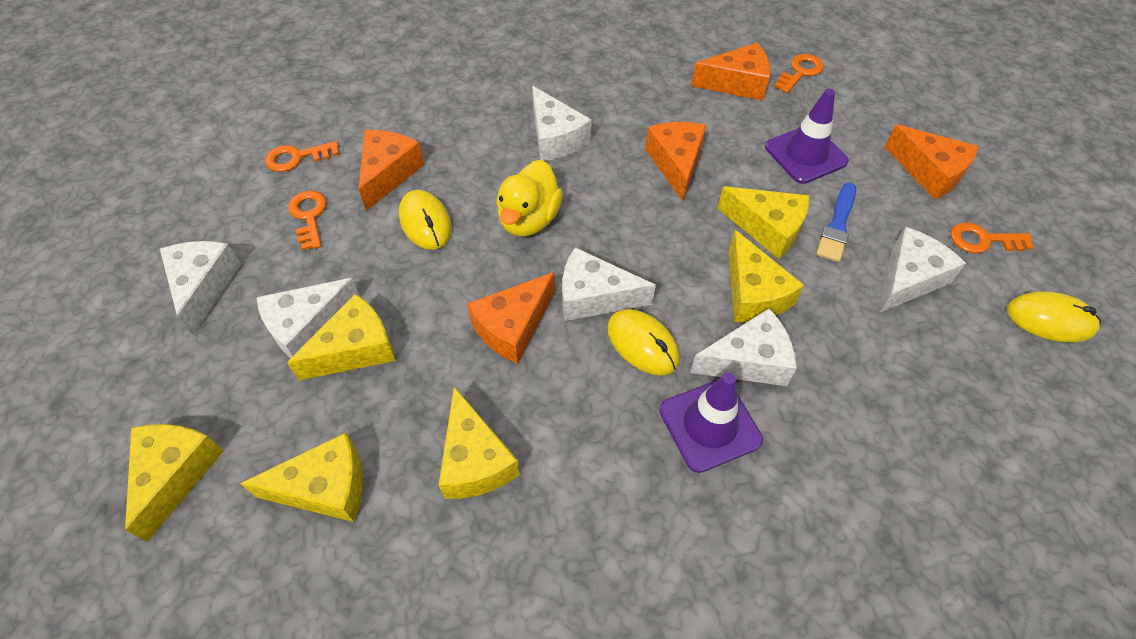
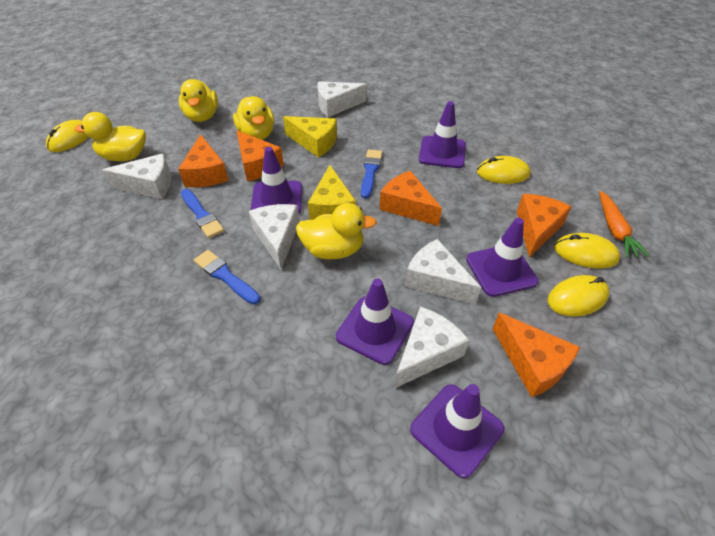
blue brush: [816,182,856,262] = 1 -> [181,189,224,238] [194,250,260,305] [361,149,383,199] = 3
orange carrot: none = 0 -> [599,191,649,258] = 1
orange key: [265,141,339,172] [288,190,327,250] [774,54,824,93] [951,222,1034,253] = 4 -> none = 0
purple traffic cone: [659,373,763,473] [765,89,849,184] = 2 -> [251,147,302,214] [336,279,414,365] [410,384,505,479] [419,101,466,168] [466,218,539,297] = 5
white cheese: [160,241,241,335] [257,278,360,358] [532,86,592,161] [562,247,656,321] [690,308,797,386] [879,227,966,313] = 6 -> [102,154,171,199] [248,204,300,269] [317,81,367,117] [395,306,469,388] [405,239,481,305] = 5
yellow cheese: [125,424,223,542] [240,433,363,522] [287,294,395,381] [439,387,520,499] [718,186,810,259] [729,230,804,322] = 6 -> [283,116,337,158] [308,165,356,220] = 2
yellow duck: [497,160,563,236] = 1 -> [74,112,146,161] [179,79,218,122] [233,96,274,140] [296,203,377,259] = 4
yellow mouse: [399,190,452,250] [607,309,680,375] [1007,292,1101,342] = 3 -> [46,120,89,152] [477,156,530,184] [548,275,610,317] [554,233,620,268] = 4

